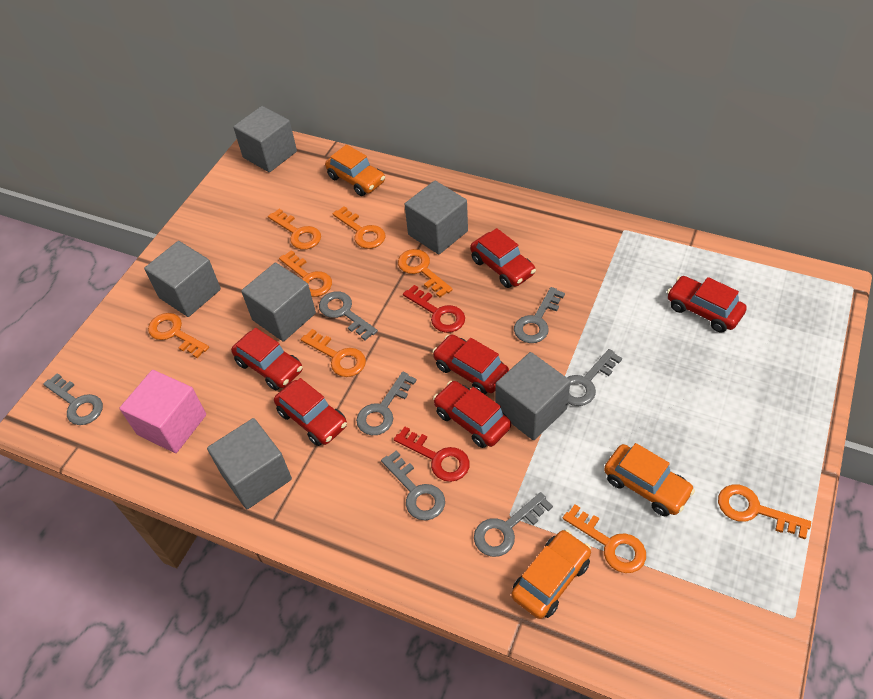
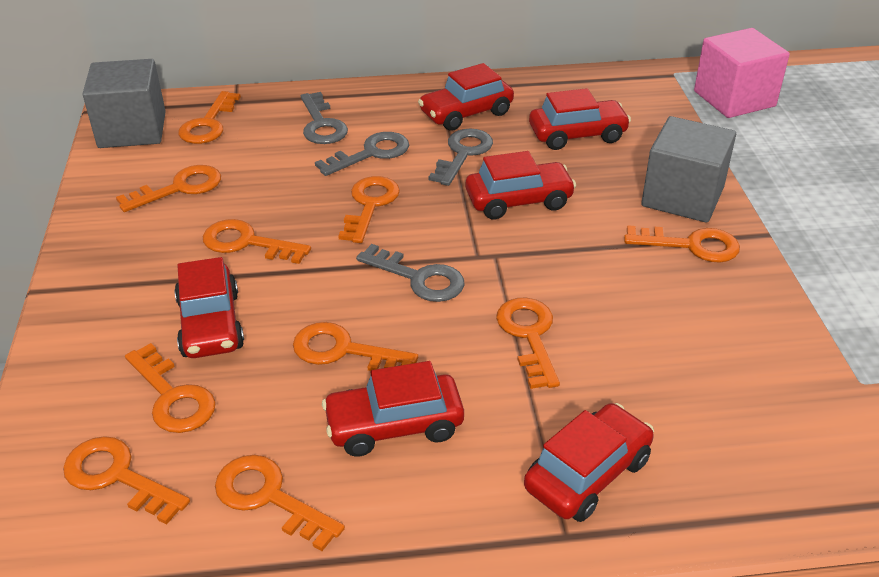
grey cube: [144,241,221,317] [207,418,292,509] [233,106,297,172] [241,263,316,341] [404,181,468,254] [496,352,571,440] = 6 -> [82,59,166,148] [641,116,736,223] = 2
grey key: [43,373,103,425] [319,291,378,340] [356,372,417,435] [381,450,445,520] [474,492,553,557] [514,287,565,343] [567,349,622,406] = 7 -> [301,92,348,144] [315,132,409,176] [356,244,465,302] [429,129,493,186] = 4
orange car: [325,144,385,196] [511,529,591,619] [604,443,695,516] = 3 -> none = 0
orange key: [148,313,209,358] [268,209,321,250] [279,250,332,297] [301,329,366,377] [332,206,386,249] [398,249,453,298] [563,504,646,573] [718,485,811,539] = 8 -> [63,436,190,525] [116,165,221,212] [125,343,216,433] [178,91,241,144] [203,219,311,264] [215,455,345,551] [293,322,418,371] [338,176,400,243] [496,298,560,389] [624,225,740,263] = 10
red key: [394,427,470,482] [403,285,465,333] = 2 -> none = 0

